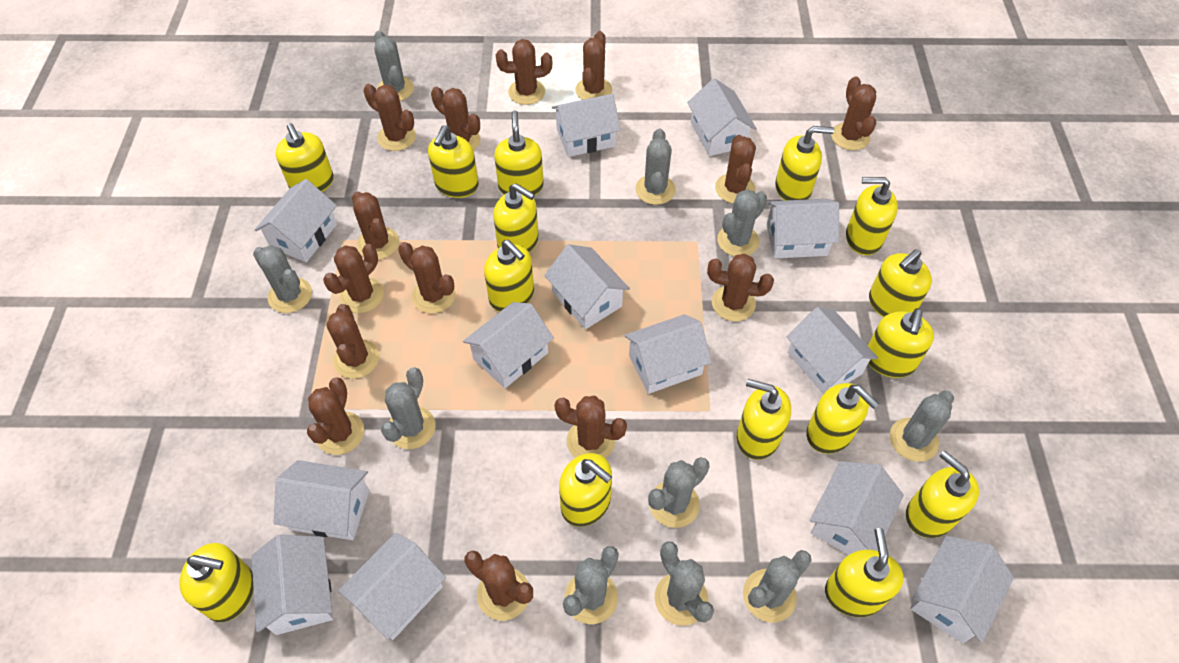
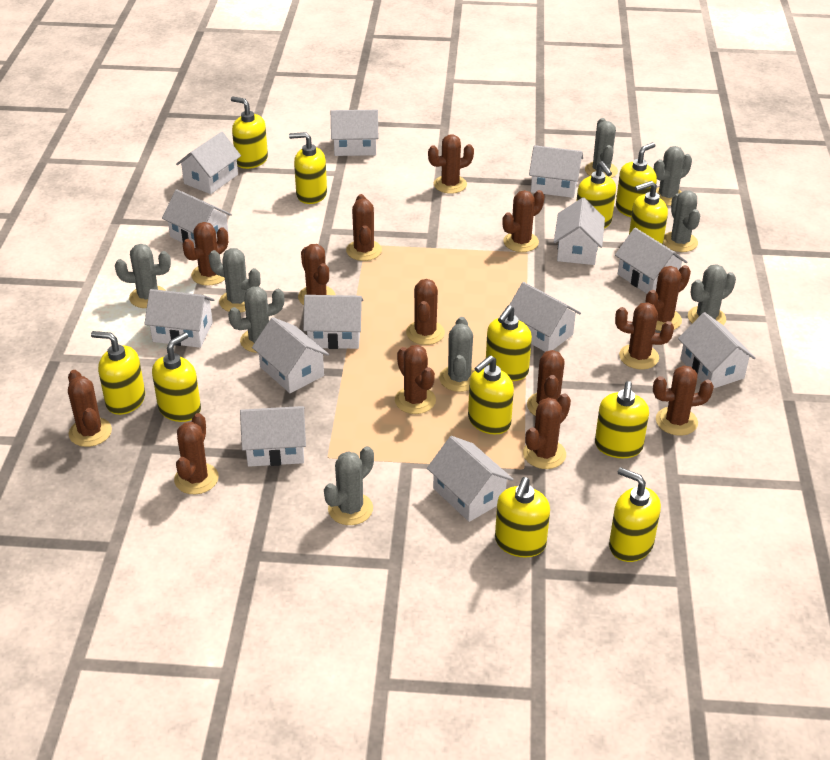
grey cactus: [253,245,312,313] [374,31,414,101] [381,367,436,449] [563,546,619,624] [635,129,676,205] [648,457,710,528] [654,541,714,626] [717,189,767,256] [743,550,812,623] [890,391,954,462] = 10 -> [115,244,171,308] [209,248,261,312] [228,287,284,353] [324,446,374,525] [439,317,475,392] [585,118,618,178] [654,146,692,206] [663,190,700,252] [688,264,736,325] = 9
yellow soap dispenser: [179,543,254,622] [275,123,334,192] [428,125,479,198] [484,240,534,312] [493,183,539,253] [494,110,544,195] [559,453,612,527] [736,379,791,460] [775,126,834,200] [806,383,879,454] [825,528,904,617] [846,177,898,255] [868,309,934,378] [869,249,932,317] [906,450,979,538] = 15 -> [91,331,145,415] [152,332,201,422] [231,97,268,169] [289,132,327,204] [468,355,514,434] [486,305,532,381] [495,477,550,557] [577,161,616,229] [595,381,649,458] [609,467,661,562] [616,142,657,217] [629,181,668,244] = 12

